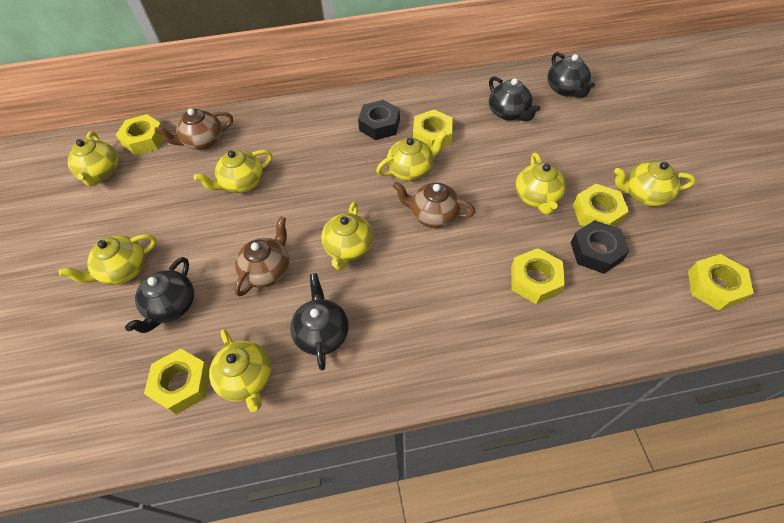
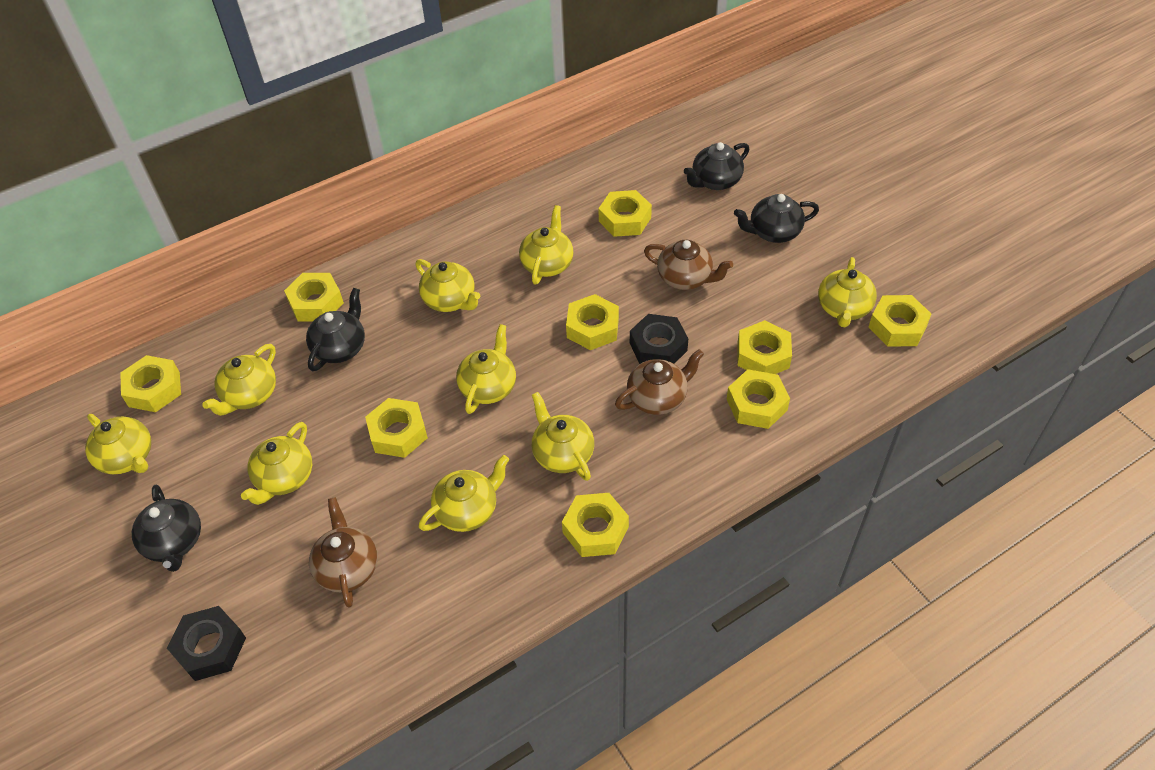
yellow nut: [116,114,164,155] [144,349,210,414] [413,110,453,148] [511,248,565,304] [573,184,629,227] [688,254,754,311] = 6 -> [120,355,181,412] [284,273,344,322] [365,398,428,458] [562,493,629,557] [566,294,619,350] [598,190,652,237] [727,369,790,429] [737,320,792,374] [869,295,931,347] = 9
yellow teapot: [59,234,157,285] [68,131,119,187] [194,150,272,193] [209,329,272,412] [321,201,373,270] [376,131,447,181] [515,153,566,215] [614,161,696,206] = 8 -> [85,414,151,474] [202,344,276,416] [241,422,312,505] [415,259,480,312] [419,455,509,532] [456,324,516,414] [519,205,574,285] [532,392,594,481] [818,257,877,327] = 9

